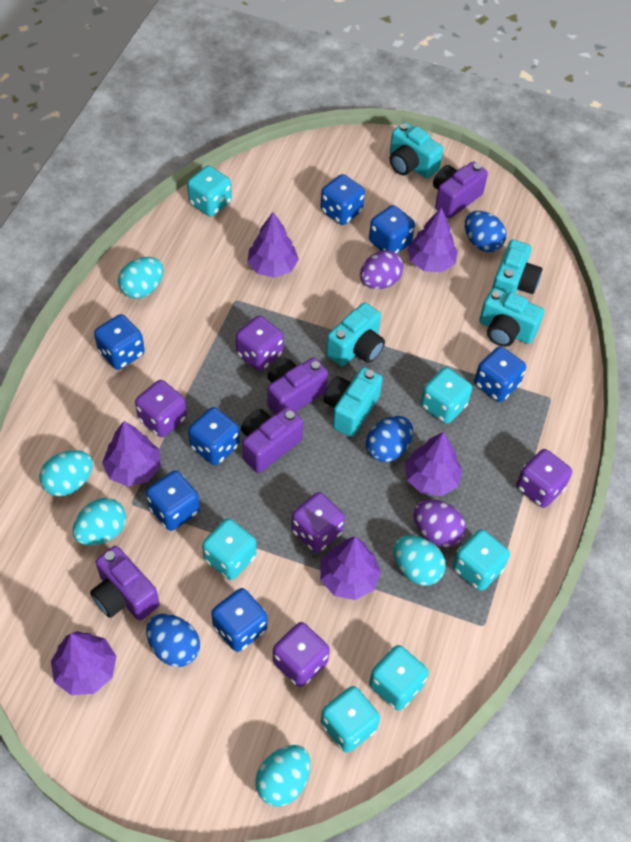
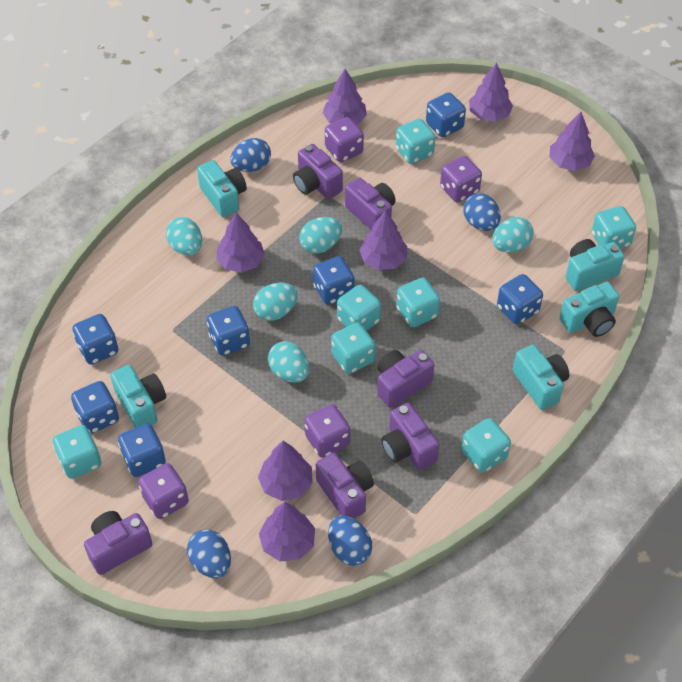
blue egg: [146,614,200,667] [366,416,413,462] [465,211,506,252] = 3 -> [187,530,231,578] [230,138,271,172] [328,515,372,566] [463,193,501,231] = 4
purple camera: [90,546,159,621] [241,407,303,473] [268,358,328,414] [433,161,488,218] = 4 -> [84,511,152,575] [293,144,343,199] [316,453,374,519] [345,177,396,230] [377,350,434,408] [381,403,440,470] = 6
purple dice: [135,380,187,437] [236,316,284,371] [273,622,330,687] [291,492,345,553] [516,449,572,508] = 5 -> [139,463,189,519] [304,404,350,458] [325,117,364,162] [440,156,482,202] = 4
purple egg: [360,250,404,289] [414,500,466,547] = 2 -> none = 0
purple tree: [51,631,116,695] [102,421,161,487] [247,212,299,278] [320,536,381,600] [405,432,463,496] [407,208,458,272] = 6 -> [216,213,265,273] [258,441,313,501] [259,502,315,561] [323,69,367,125] [359,210,407,270] [469,63,513,122] [550,112,595,171] = 7
turquoise dice: [187,166,232,217] [202,518,256,580] [321,686,380,753] [369,645,428,710] [421,367,472,424] [453,529,510,591] = 6 -> [53,425,101,479] [331,323,375,374] [337,285,381,331] [396,119,435,164] [396,278,440,327] [461,418,511,473] [592,206,636,249] = 7

